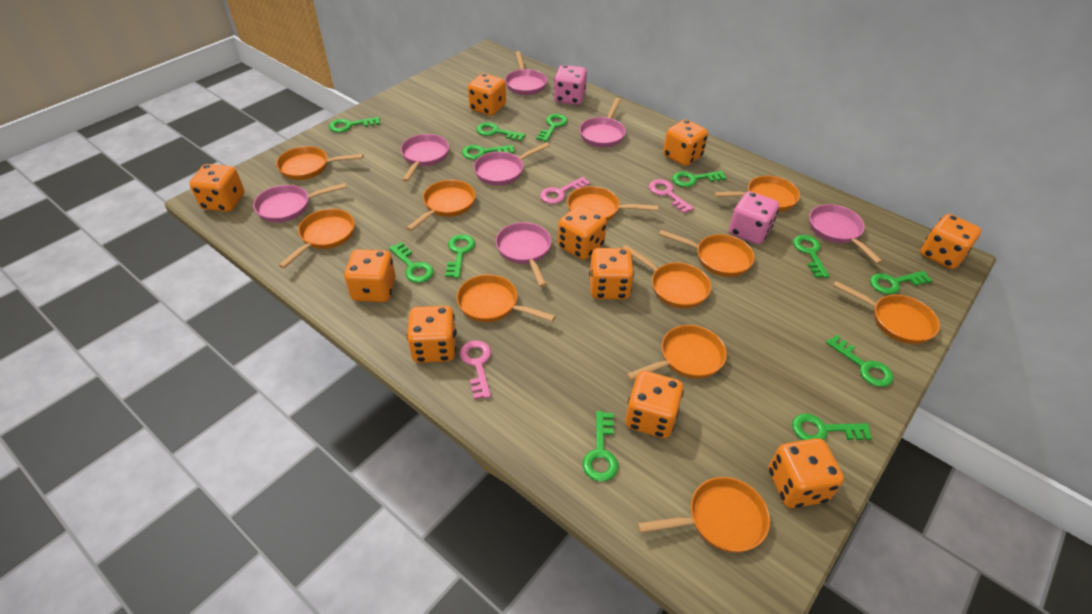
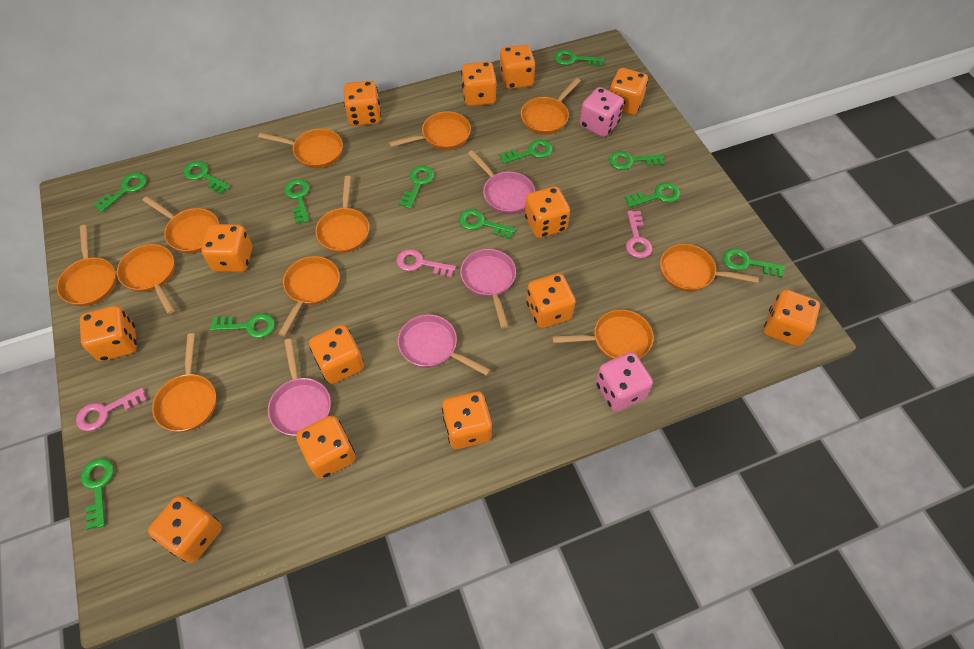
orange dice: [189,164,244,212] [344,249,396,302] [407,306,457,363] [468,73,506,116] [558,205,607,260] [589,248,634,300] [625,371,684,438] [663,119,708,166] [768,438,844,508] [920,214,981,269] = 10 -> [80,306,137,361] [148,496,222,563] [201,224,252,272] [296,416,356,479] [309,325,364,384] [344,81,381,126] [442,391,492,449] [461,62,497,106] [500,45,536,89] [525,186,570,238] [526,273,576,328] [609,68,648,115] [764,290,820,346] = 13
pink pan: [253,183,347,223] [401,134,449,182] [474,142,550,186] [496,222,551,287] [505,51,547,95] [580,98,626,148] [809,204,883,264] = 7 -> [268,339,331,436] [397,314,491,376] [460,249,516,328] [468,150,535,214] = 4

